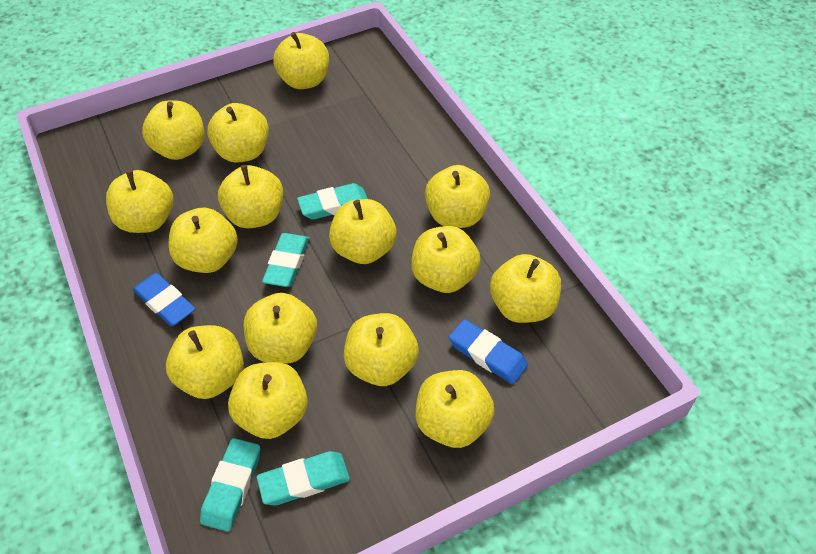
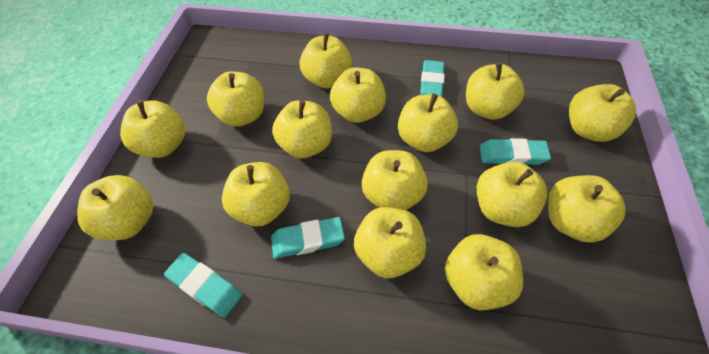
blue eraser: [133,273,195,326] [449,319,528,384] = 2 -> none = 0

